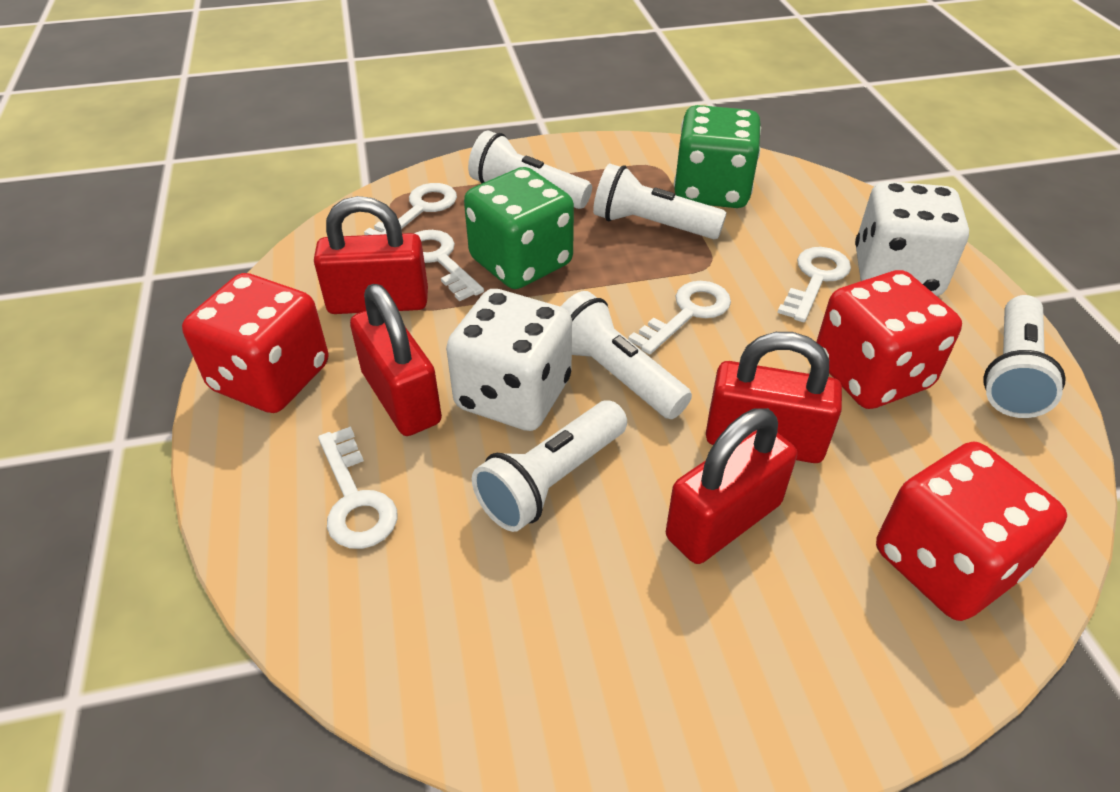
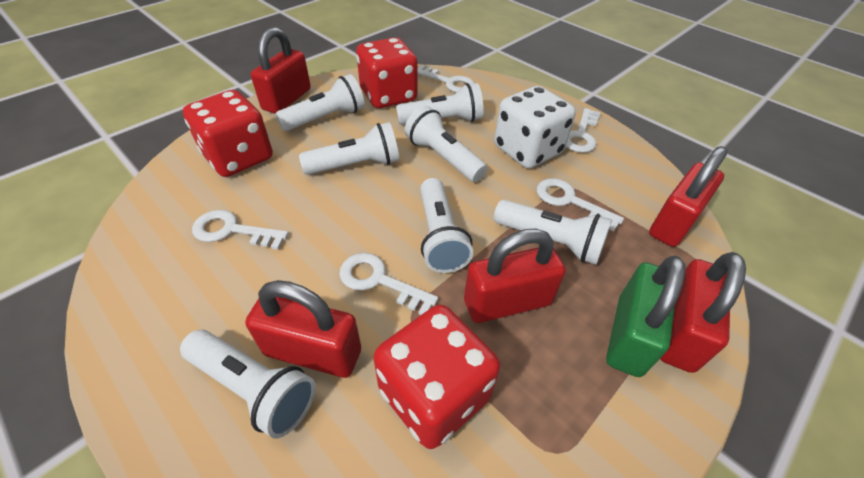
green dice: [464,167,574,289] [674,105,761,208] = 2 -> none = 0
green padlock: none = 0 -> [606,255,685,377] = 1
red padlock: [314,196,428,314] [350,284,442,436] [666,408,797,564] [706,332,842,463] = 4 -> [245,280,361,378] [251,27,311,114] [464,228,566,323] [649,146,728,247] [660,252,746,373] = 5
white dice: [446,289,572,431] [855,181,969,296] = 2 -> [494,86,576,169] = 1
white flashlight: [468,130,592,209] [472,401,627,532] [561,291,692,419] [593,164,727,239] [984,295,1066,418] = 5 -> [180,330,316,439] [275,74,365,131] [299,122,399,175] [396,83,484,125] [405,106,487,182] [420,178,473,273] [494,199,612,265] = 7

